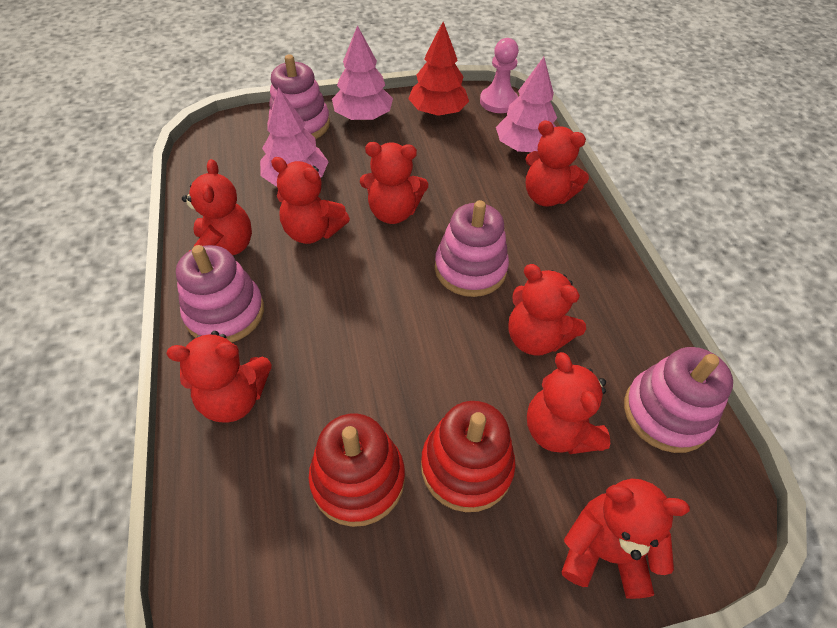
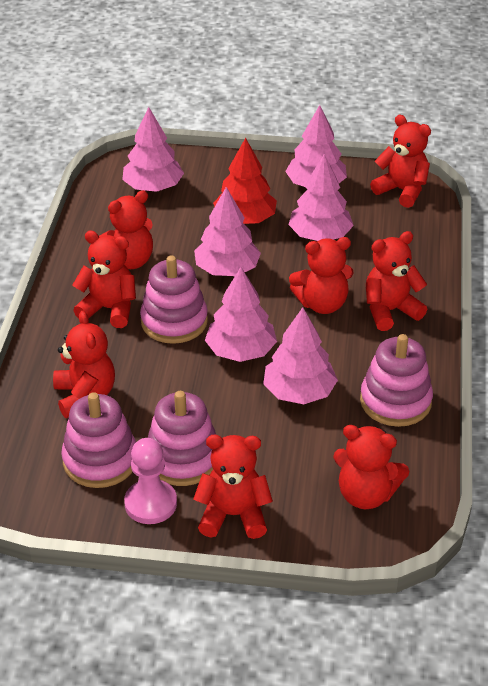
pink tree: [260,87,329,187] [332,25,393,121] [496,57,557,152] = 3 -> [122,107,184,192] [194,187,261,276] [205,267,277,362] [263,307,338,404] [285,105,347,187] [289,154,354,241] = 6
red stacking toy: [309,413,405,527] [421,401,516,512] = 2 -> none = 0

